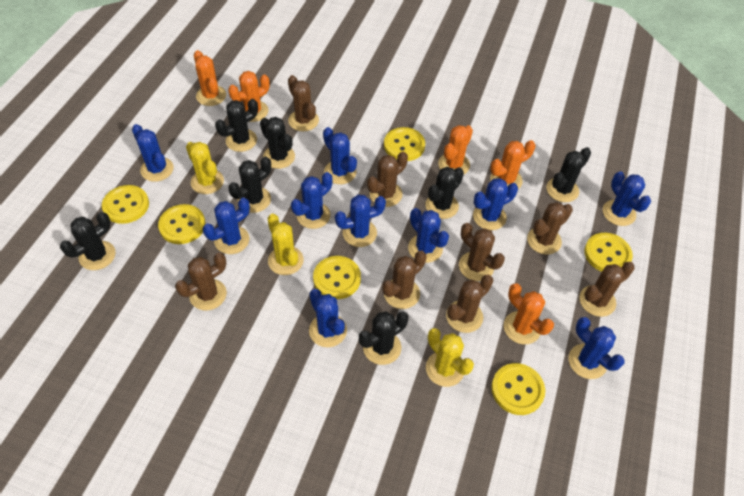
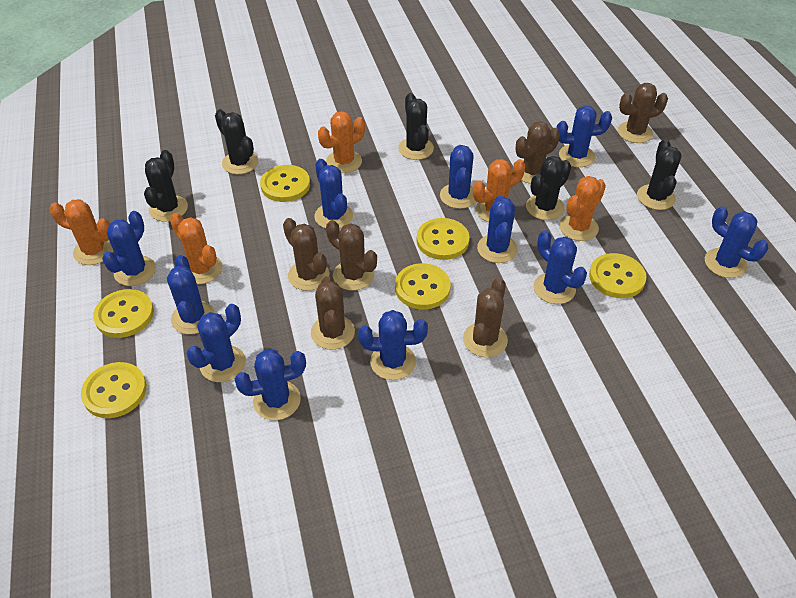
black cactus: [60,212,116,270] [215,99,258,152] [228,156,271,213] [260,117,295,169] [359,311,408,365] [425,167,464,219] [547,147,591,202] = 7 -> [144,150,188,222] [215,109,258,174] [398,93,434,160] [526,156,571,220] [637,139,682,210] = 5
blue cactus: [132,124,174,182] [203,198,250,254] [291,172,333,229] [309,289,347,347] [323,127,357,184] [335,195,386,247] [408,208,449,263] [473,178,518,230] [568,317,625,379] [603,171,651,226] = 10 -> [102,211,156,286] [167,255,215,334] [187,304,246,382] [235,349,306,420] [314,159,353,229] [358,310,428,380] [440,145,476,209] [477,195,518,263] [534,230,587,304] [556,106,612,167] [705,206,768,278] = 11
brown cactus: [175,253,227,310] [288,75,319,131] [367,152,408,207] [382,251,427,309] [446,274,493,333] [459,223,505,281] [527,202,573,254] [579,262,635,317] = 8 -> [283,218,329,291] [311,276,355,350] [326,220,377,291] [463,278,508,357] [516,122,560,184] [618,83,668,143] = 6
yellow cactus: [186,142,224,194] [267,214,304,275] [426,328,474,387] = 3 -> none = 0

